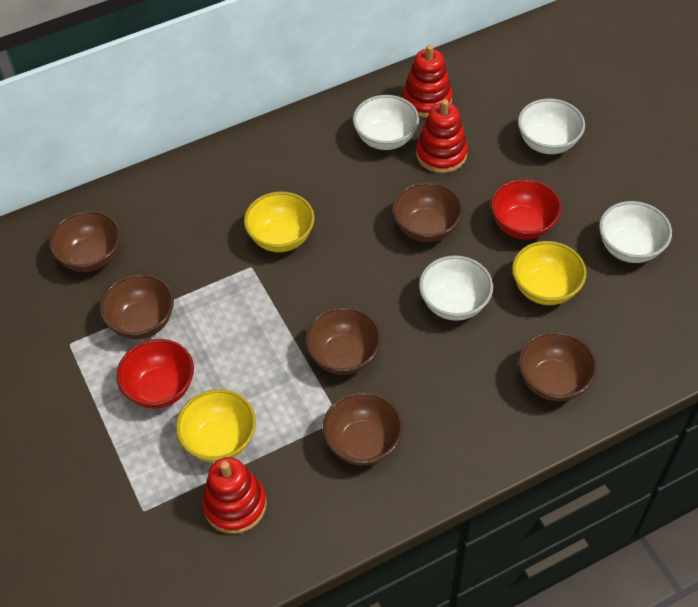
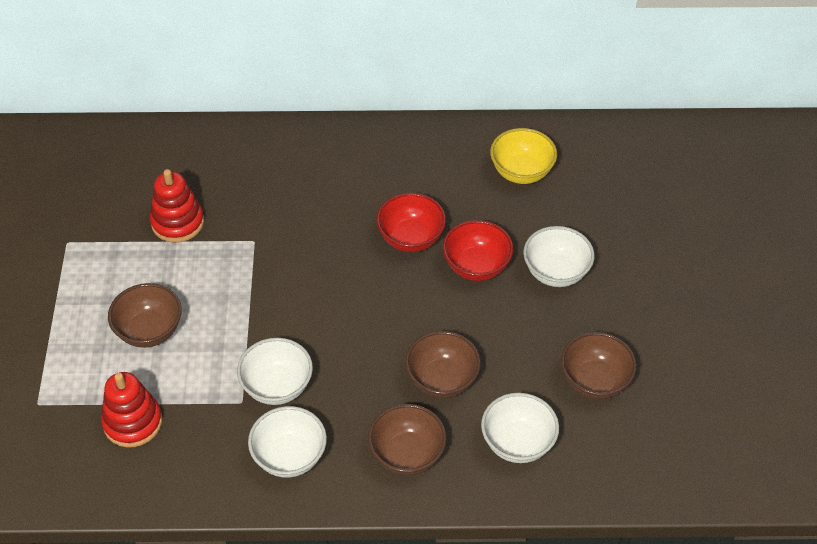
brown bowl: [49,210,121,272] [100,274,174,339] [305,307,381,375] [323,392,403,466] [392,182,463,242] [519,331,597,401] = 6 -> [108,283,182,348] [368,404,447,475] [405,331,481,398] [561,332,637,399] = 4
red stacking toy: [202,457,267,534] [403,45,453,118] [416,99,468,173] = 3 -> [101,372,162,448] [150,169,204,243] = 2
yellow bowl: [176,389,256,462] [244,192,315,252] [512,241,586,305] = 3 -> [490,128,557,184] = 1

